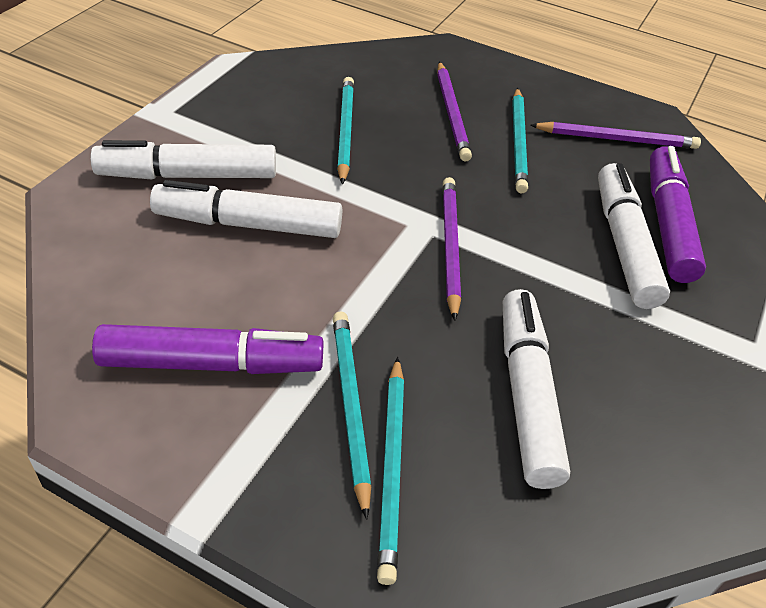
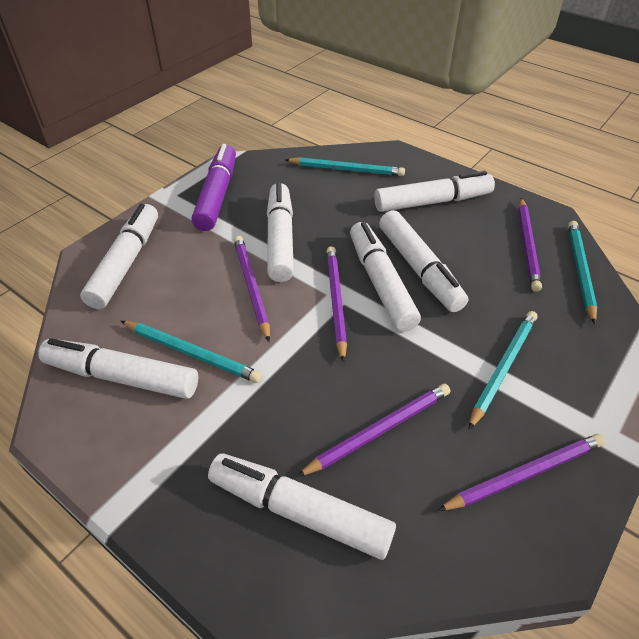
purple marker: [92,324,323,374] [650,146,706,283] = 2 -> [191,144,236,231] = 1
purple pencil: [437,61,472,162] [443,177,461,321] [530,122,701,149] = 3 -> [234,236,270,342] [297,384,450,477] [327,246,347,362] [437,434,605,511] [518,198,542,292] = 5
white marker: [90,140,276,179] [150,180,342,238] [503,289,570,489] [598,163,670,309] = 4 -> [38,338,198,399] [80,204,158,309] [208,453,396,560] [267,182,294,282] [350,222,421,332] [374,171,495,212] [379,210,468,312] = 7

